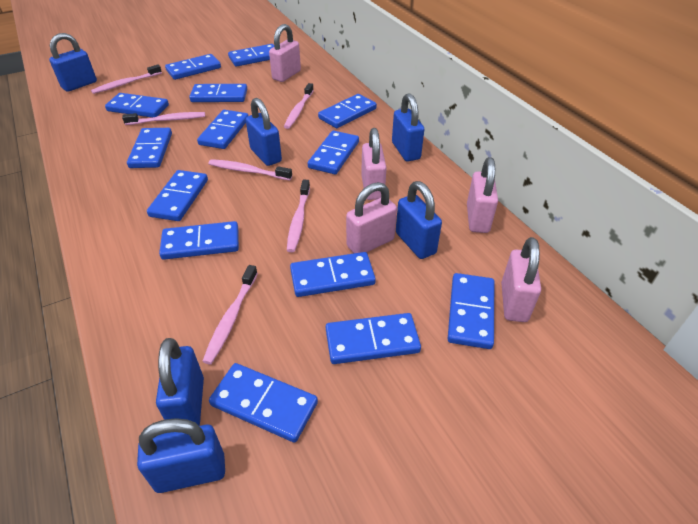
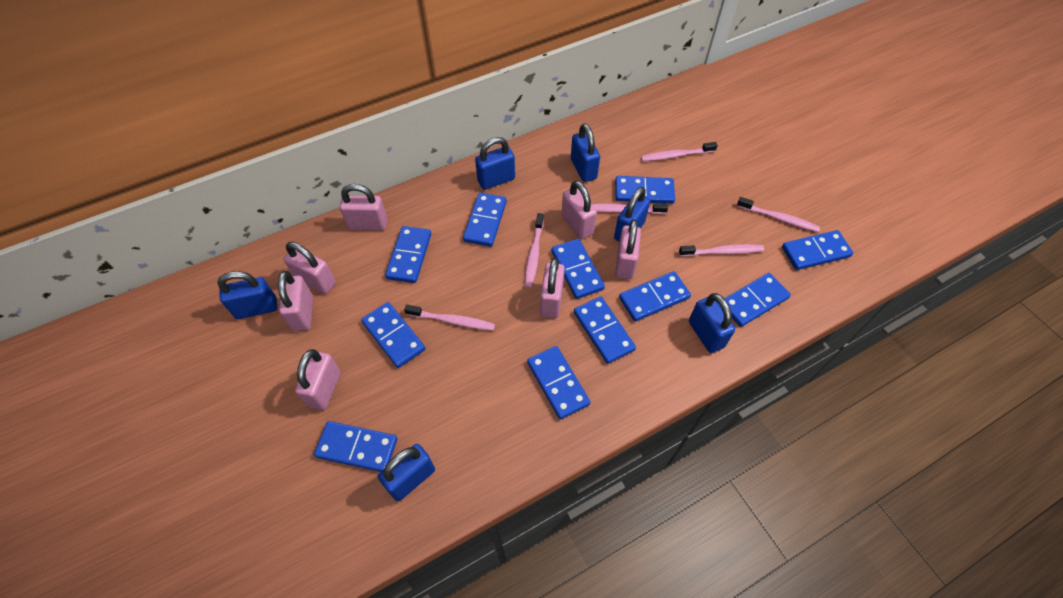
blue domino: [105,93,169,118] [127,128,172,168] [147,170,208,221] [159,221,239,260] [165,54,221,80] [189,84,247,102] [197,110,249,149] [209,363,318,443] [228,44,274,67] [290,252,376,297] [308,130,359,174] [318,94,377,128] [326,313,421,364] [448,273,494,349] = 14 -> [314,421,398,472] [361,302,425,368] [385,226,431,283] [463,193,507,247] [527,346,590,419] [551,239,605,299] [574,296,636,364] [615,176,675,204] [619,271,691,322] [724,273,791,327] [782,230,853,270] = 11
pink padlock: [269,24,301,82] [346,182,397,253] [361,128,387,200] [467,157,498,233] [501,237,541,322] = 5 -> [278,271,313,331] [284,242,336,294] [295,349,341,410] [340,184,387,231] [540,258,565,318] [562,180,597,239] [615,219,641,279] = 7

